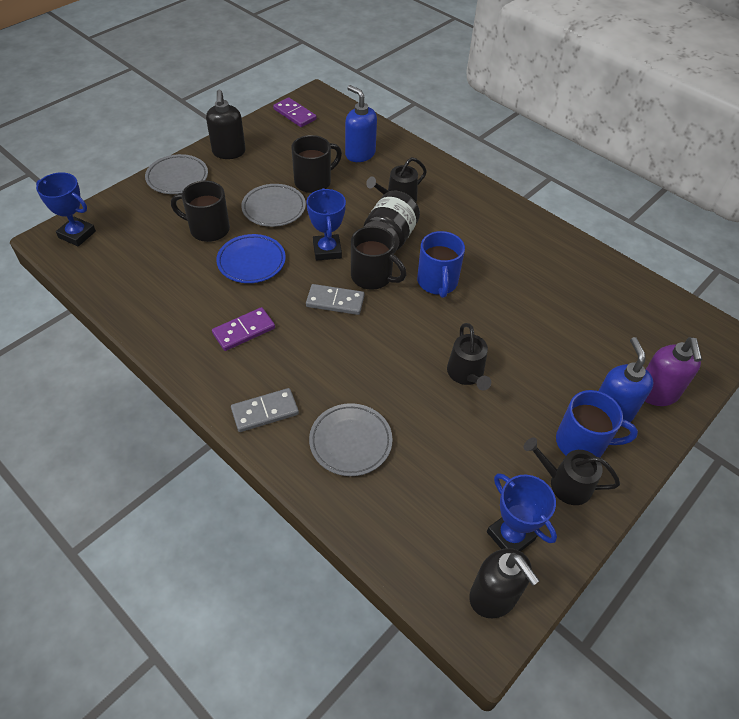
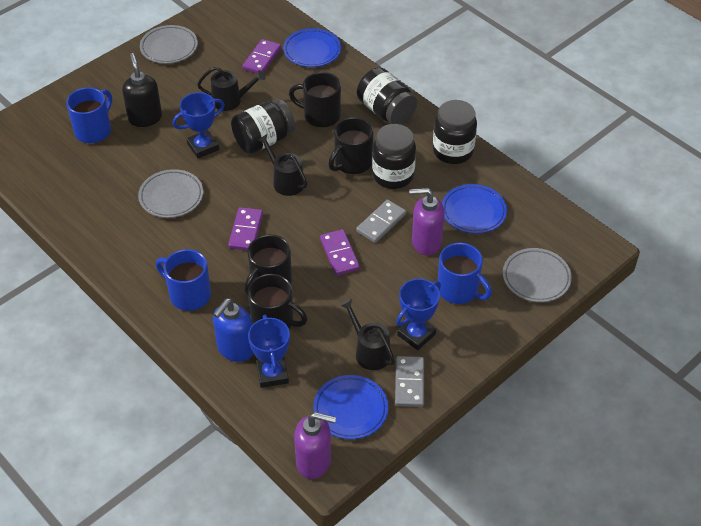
black jar: [364,191,420,253] = 1 -> [231,99,295,154] [357,67,417,125] [372,124,416,189] [433,100,477,164] = 4
black mug: [171,181,230,242] [291,135,342,193] [351,226,406,290] = 3 -> [244,235,292,295] [248,273,308,328] [289,72,341,127] [328,117,374,174] = 4
black soap dispenser: [206,90,246,159] [469,548,540,618] = 2 -> [122,53,162,127] = 1
blue mug: [417,231,465,298] [556,390,638,457] = 2 -> [66,87,112,143] [156,249,211,311] [438,243,492,304] = 3
blue plate: [216,234,286,283] = 1 -> [283,28,341,67] [313,375,388,440] [442,184,507,234] = 3
blue soap dispenser: [345,85,377,162] [599,337,654,422] = 2 -> [213,299,254,362] = 1
purple domino: [212,307,275,351] [273,97,317,127] = 2 -> [228,207,263,250] [242,39,281,73] [320,229,360,276] = 3
purple soap dispenser: [645,337,702,406] = 1 -> [294,412,336,479] [409,188,445,255] = 2

